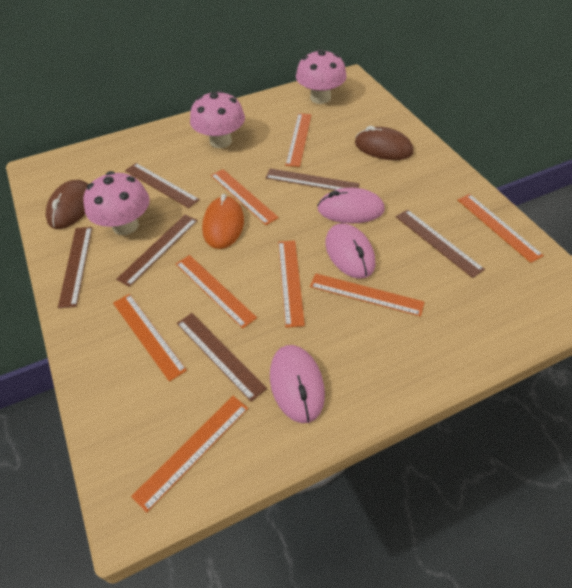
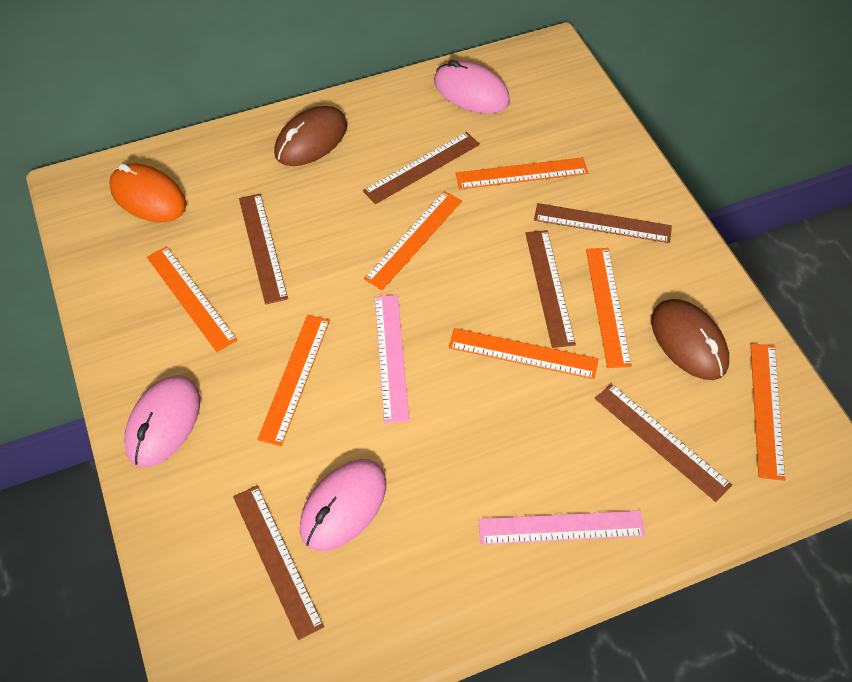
orange ruler: [113,294,187,382] [131,396,248,513] [176,255,257,329] [211,169,279,225] [278,241,305,328] [285,113,312,167] [310,273,425,317] [458,194,544,263] = 8 -> [147,246,237,352] [257,315,330,446] [364,191,462,290] [449,328,598,379] [456,157,588,189] [586,248,632,368] [750,343,785,481] = 7
pink mushroom: [83,171,150,235] [190,90,245,148] [296,49,347,104] = 3 -> none = 0
pink ruler: none = 0 -> [375,295,409,423] [479,511,645,545] = 2

